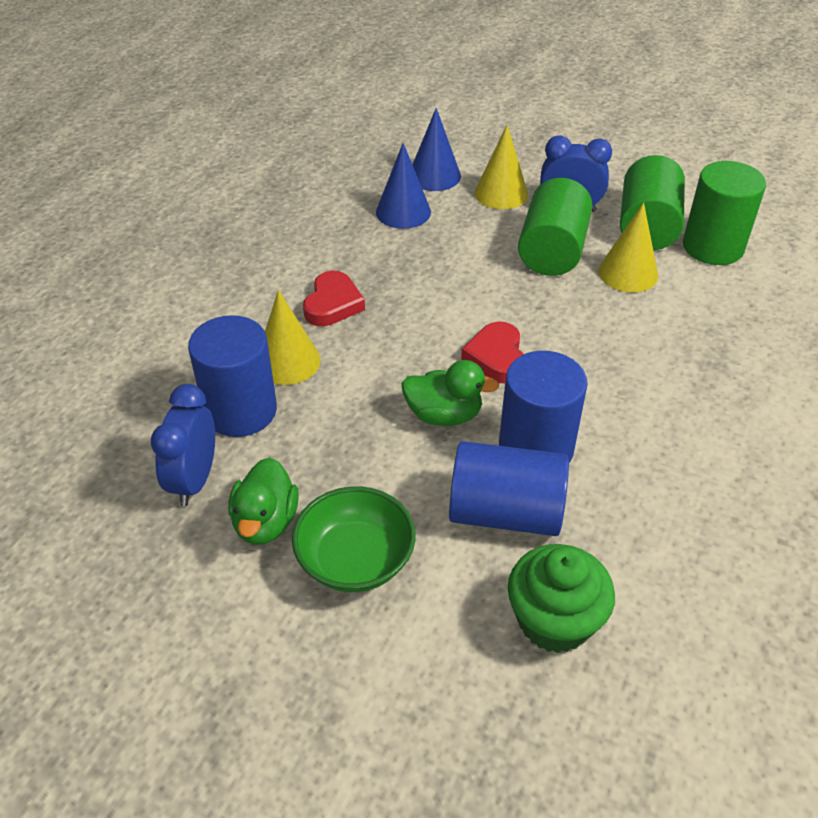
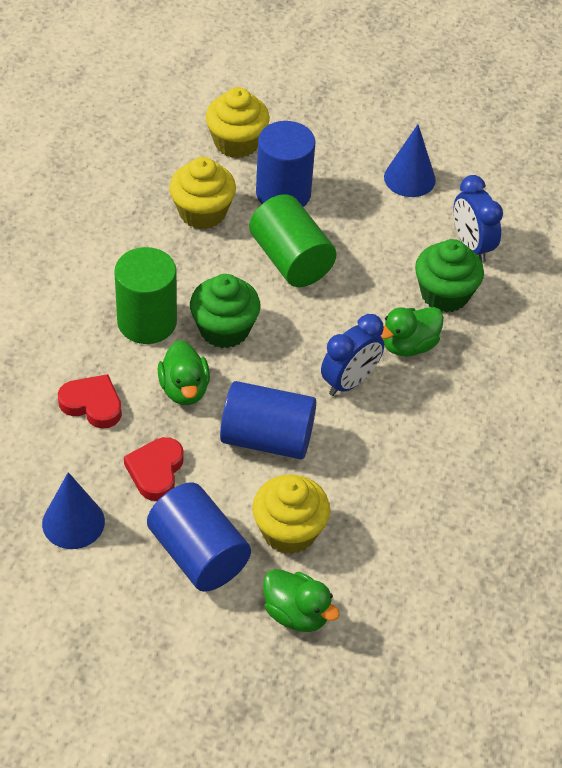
green bowl: [292,486,415,592] = 1 -> none = 0
green cupcake: [508,544,615,653] = 1 -> [190,274,261,348] [415,239,484,313] = 2
green cylinder: [518,178,593,276] [620,155,685,250] [683,161,766,265] = 3 -> [114,247,177,344] [249,194,336,287] = 2
green duck: [228,457,299,545] [401,360,499,426] = 2 -> [158,340,210,405] [263,569,340,632] [380,307,444,357] = 3
yellow cone: [265,290,321,385] [474,125,528,209] [598,202,658,292] = 3 -> none = 0
yellow cupcake: none = 0 -> [169,157,236,229] [206,87,270,158] [252,475,330,554] = 3

